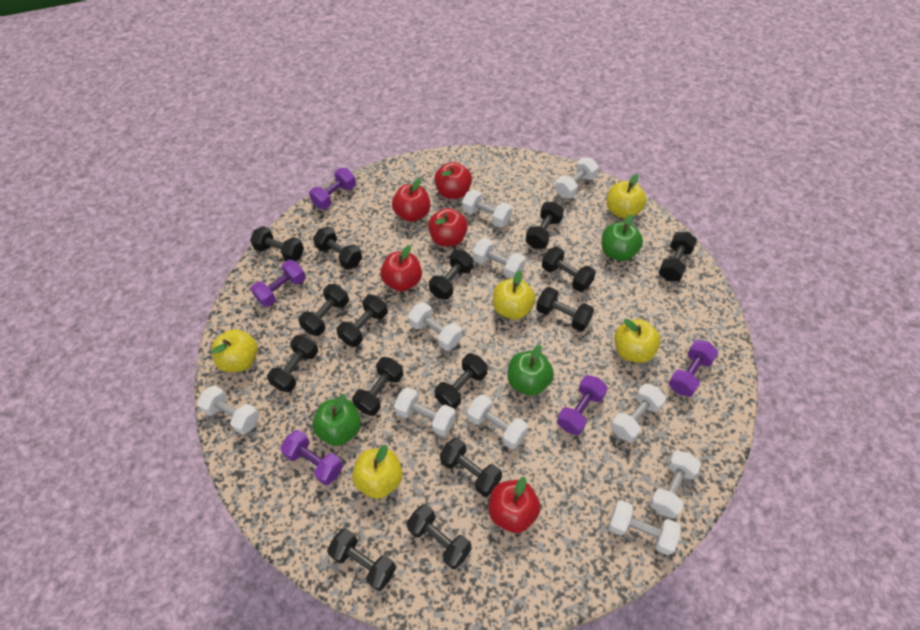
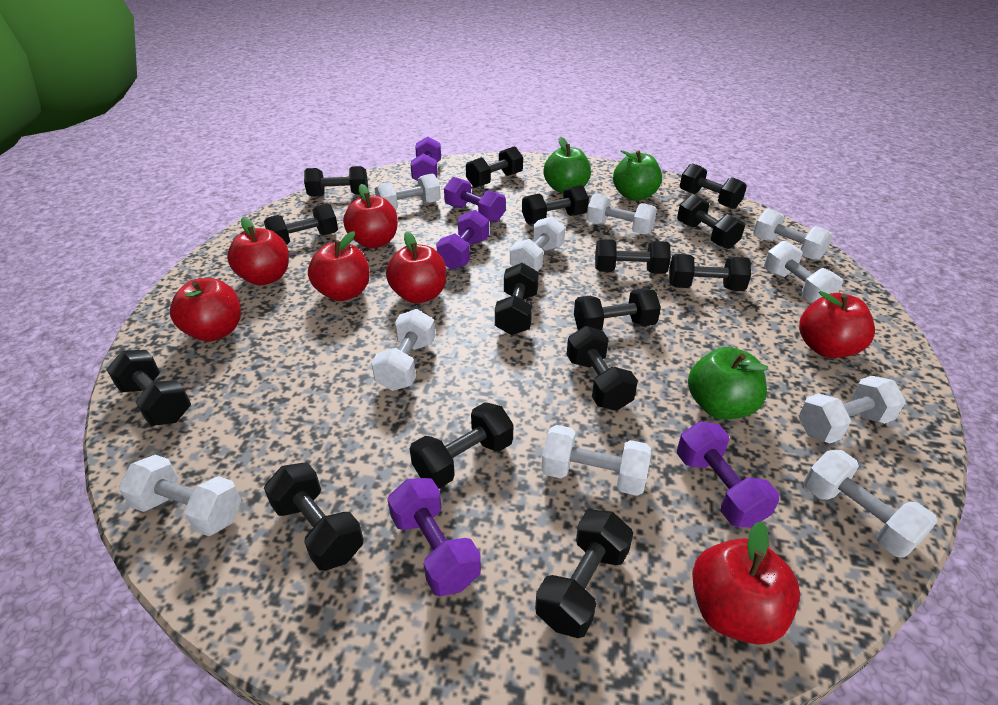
red apple: [380,245,422,292] [392,178,430,222] [428,208,468,246] [434,162,472,199] [489,477,541,533] = 5 -> [170,278,241,341] [227,217,289,286] [308,231,370,301] [343,184,398,248] [386,232,446,303] [692,521,800,645] [799,291,875,358] = 7
yellow apple: [212,329,258,372] [352,445,403,499] [493,270,536,320] [607,174,647,219] [614,319,661,363] = 5 -> none = 0

